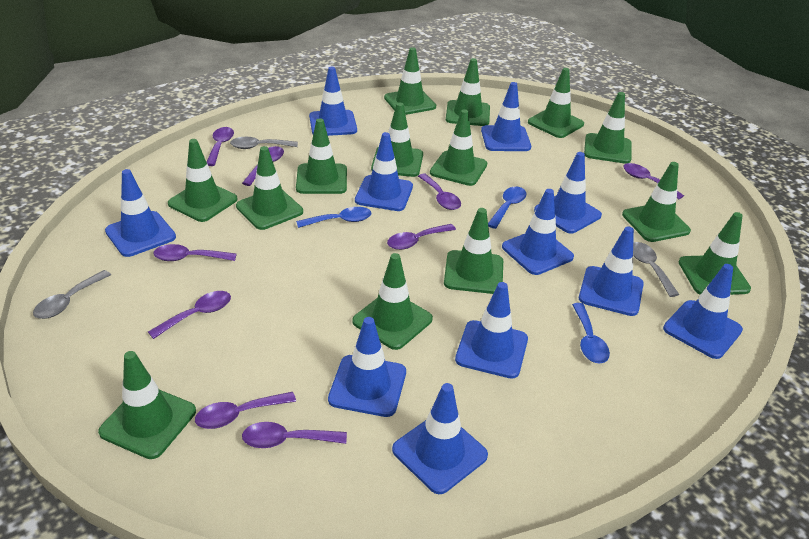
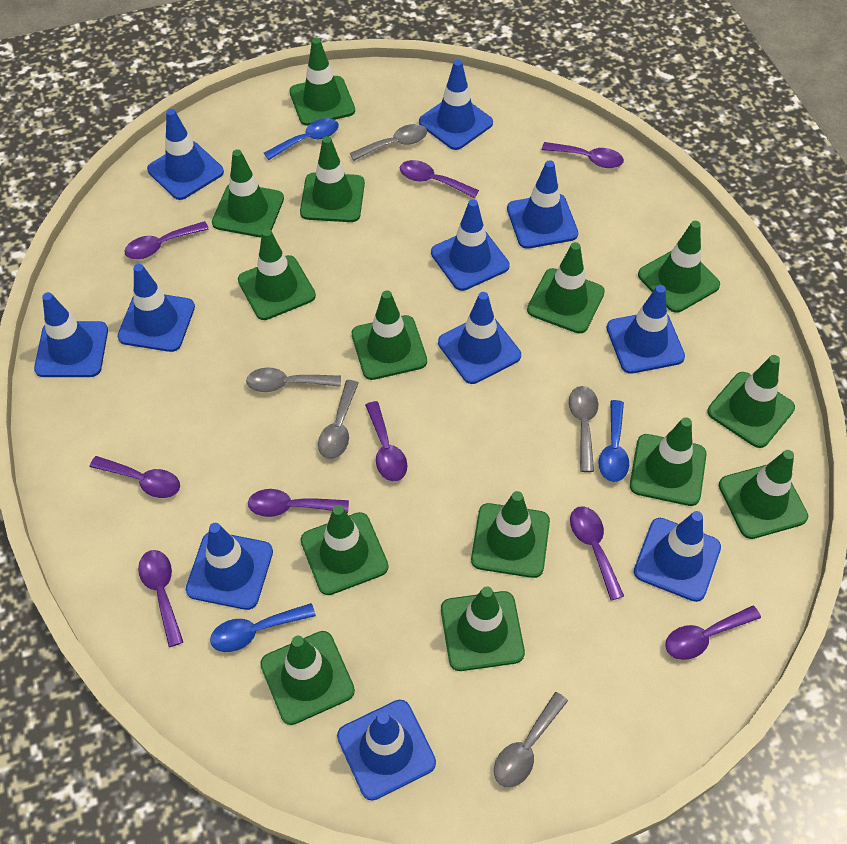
grey spoon: [33,270,111,319] [230,137,298,149] [633,242,679,297] = 3 -> [246,367,341,392] [318,380,359,459] [350,124,427,161] [494,692,568,787] [569,386,598,472] = 5

